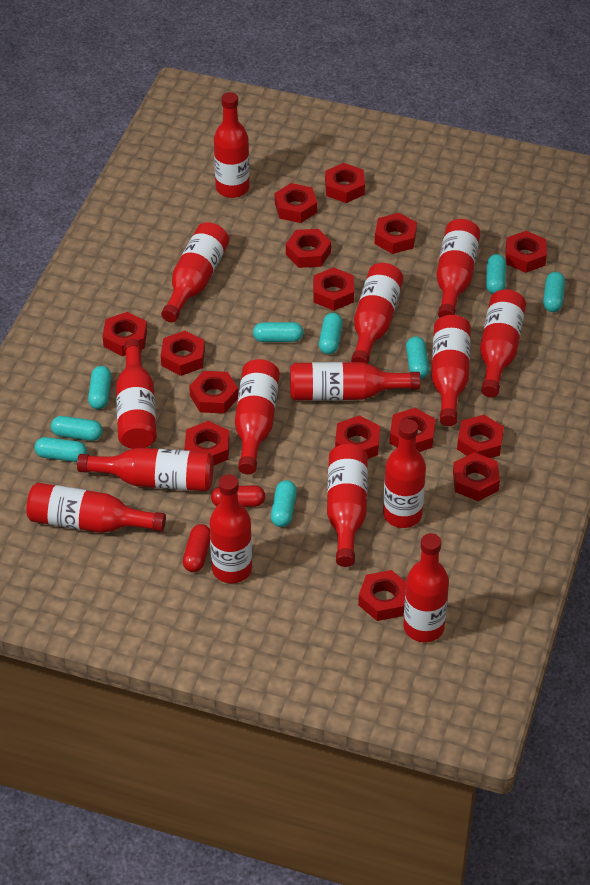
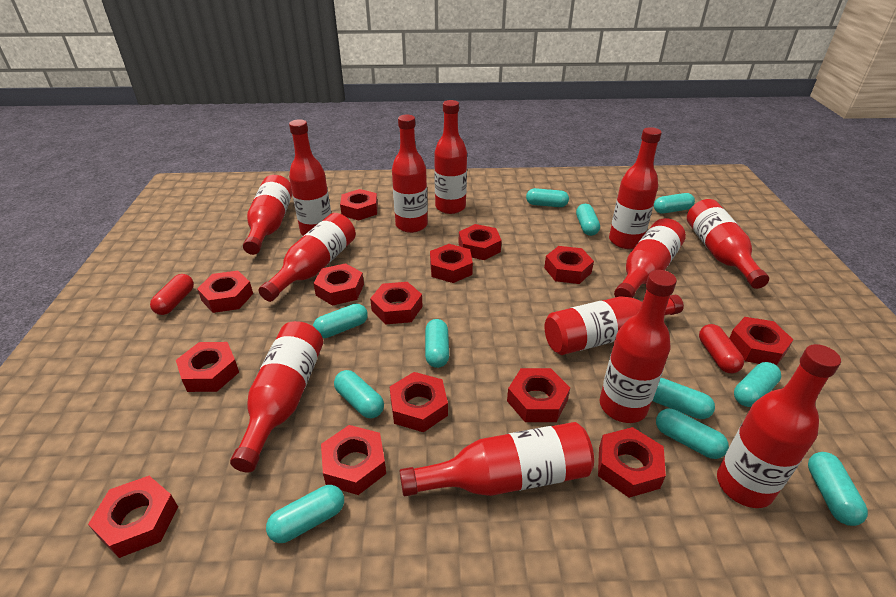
red bottle: [26,483,166,533] [77,448,214,491] [116,339,157,449] [161,222,229,323] [209,474,252,584] [214,92,250,198] [235,359,280,475] [290,362,420,401] [327,444,368,567] [351,263,403,364] [383,419,426,528] [403,533,449,642] [432,315,471,426] [436,219,480,318] [480,290,526,398] = 15 -> [230,321,323,472] [243,175,292,255] [259,213,356,302] [289,119,331,236] [392,115,428,233] [399,422,594,496] [434,100,467,214] [545,295,684,355] [600,270,677,423] [609,127,662,249] [614,218,686,298] [687,199,769,289] [717,344,841,508] = 13
red nut: [102,312,147,356] [161,331,205,376] [185,421,230,465] [189,371,238,414] [275,183,317,223] [286,229,331,268] [313,267,354,311] [325,163,365,203] [335,415,380,459] [358,570,406,621] [375,213,417,254] [390,408,436,452] [453,452,500,501] [457,415,504,458] [505,231,547,273] = 15 -> [88,476,178,558] [176,342,239,392] [197,271,253,313] [313,263,364,306] [321,425,386,495] [340,189,378,220] [370,282,423,325] [390,372,448,432] [430,244,473,283] [459,224,502,260] [507,368,570,422] [544,246,594,284] [598,427,666,498] [729,317,794,366] = 14
turquoise capsule: [34,437,87,462] [51,416,103,441] [88,366,111,409] [253,322,303,342] [271,480,297,527] [319,313,343,354] [406,336,429,379] [486,254,506,294] [543,272,565,312] = 9 -> [266,485,344,543] [313,304,368,338] [334,370,384,418] [425,319,449,368] [526,188,569,207] [576,204,600,236] [652,378,715,419] [654,193,695,214] [656,409,729,459] [734,362,781,407] [808,452,868,526] = 11

